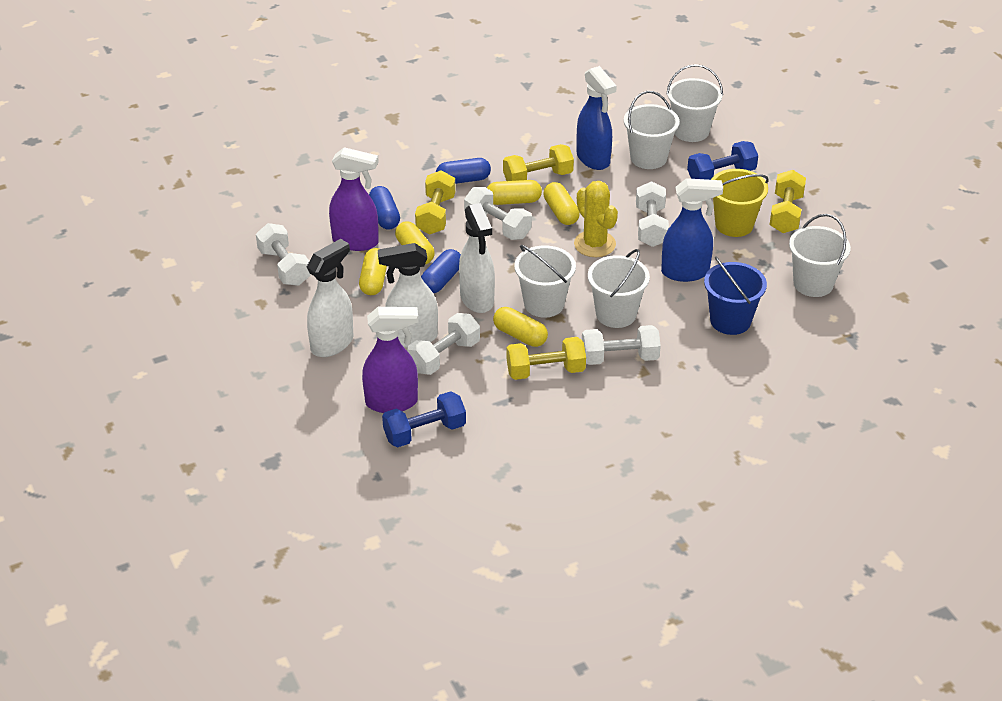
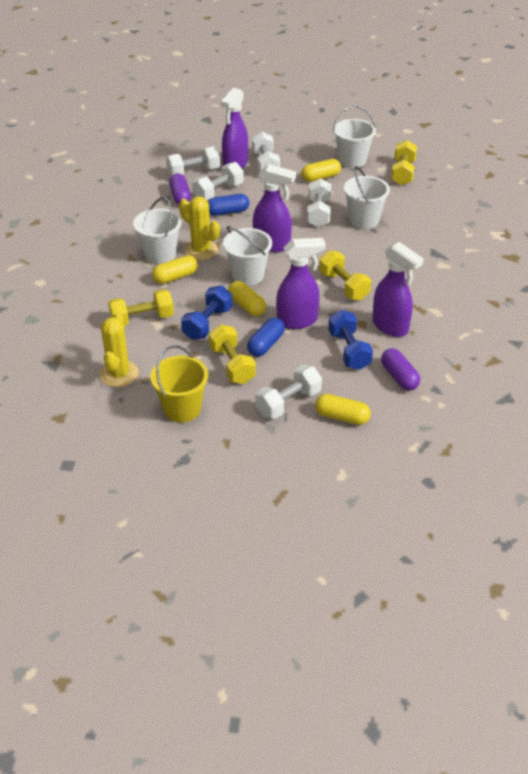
blue bucket: [704,257,767,335] = 1 -> none = 0
blue capsule: [369,186,400,230] [421,249,461,293] [436,158,491,184] = 3 -> [207,194,249,216] [247,318,285,357] = 2
blue spray bottle: [577,66,617,170] [661,178,723,282] = 2 -> none = 0
purple capsule: none = 0 -> [169,173,191,205] [381,348,420,390] = 2
purple spray bottle: [329,147,379,251] [362,307,418,413] = 2 -> [221,88,248,168] [253,164,296,252] [276,238,326,329] [372,242,424,337] = 4
white bucket: [514,245,576,318] [588,249,650,328] [624,91,679,169] [666,64,723,142] [789,214,851,297] = 5 -> [133,197,181,265] [223,226,272,286] [333,106,376,168] [344,166,390,229] = 4
white spray bottle: [307,239,353,357] [378,243,438,348] [459,203,495,313] = 3 -> none = 0
yellow cactus: [574,181,618,257] = 1 -> [100,312,139,387] [179,196,220,260] = 2
yellow capsule: [359,248,387,295] [395,221,435,264] [487,180,542,205] [493,307,548,347] [543,182,580,225] = 5 -> [152,255,198,284] [228,281,266,316] [301,159,341,182] [315,394,371,425] = 4

